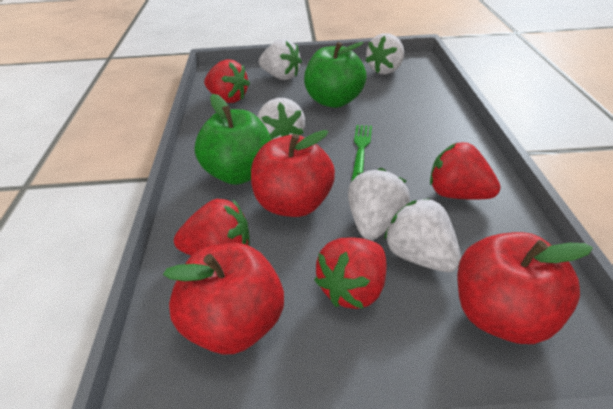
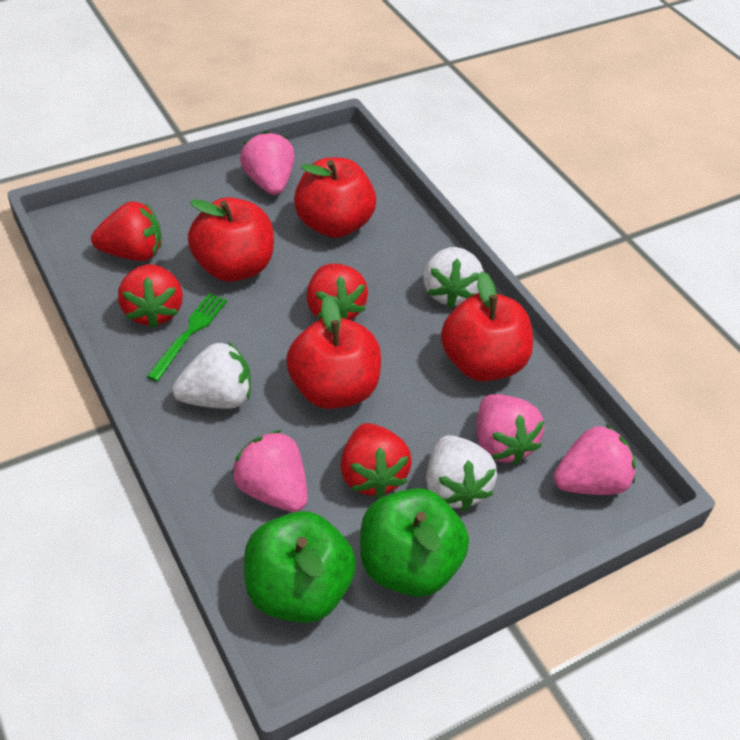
pink strawberry: none = 0 -> [231,430,308,512] [240,131,295,195] [477,394,544,465] [553,425,636,495] = 4
red apple: [163,243,284,354] [251,130,335,217] [457,232,593,344] = 3 -> [188,197,274,282] [286,295,381,409] [294,158,376,238] [441,271,533,381] = 4
white strawberry: [257,98,305,140] [259,39,302,80] [348,168,410,240] [365,33,404,75] [384,198,461,272] = 5 -> [172,342,251,409] [423,247,484,308] [426,435,497,511] = 3

